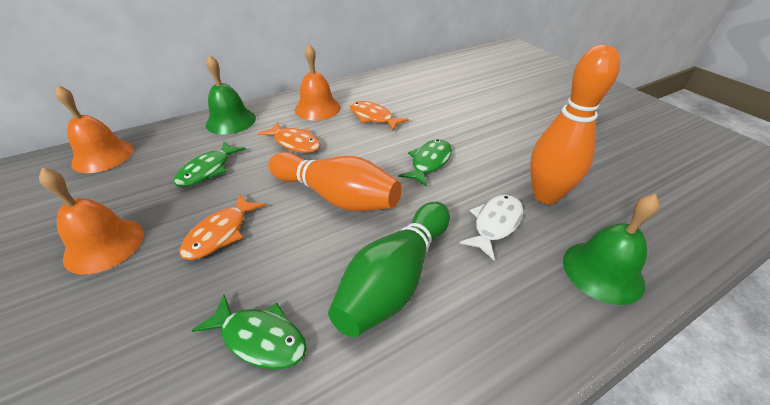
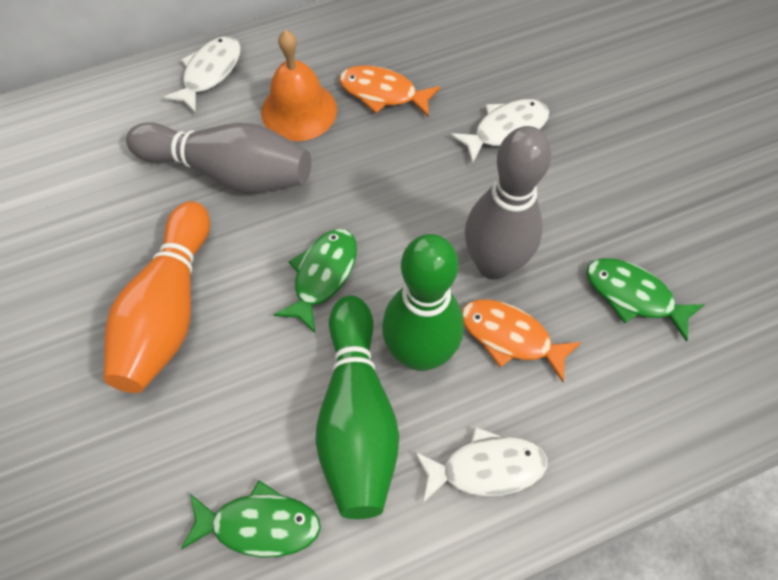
green bell: [206,55,256,135] [563,194,660,305] = 2 -> none = 0
green bowling pin: [328,202,450,337] = 1 -> [315,295,399,519] [382,234,464,371] = 2
grey bowling pin: none = 0 -> [126,122,311,193] [465,126,552,280] = 2
orange bell: [39,168,144,274] [55,85,134,173] [295,44,341,121] = 3 -> [261,30,337,141] = 1
orange bowling pin: [268,152,402,211] [530,45,620,204] = 2 -> [104,201,210,393] = 1
orange fish: [180,194,266,260] [258,122,320,153] [350,101,409,131] = 3 -> [339,65,441,118] [462,300,582,382] = 2
white fish: [459,194,523,261] = 1 -> [162,36,241,114] [414,427,548,504] [450,99,549,164] = 3

